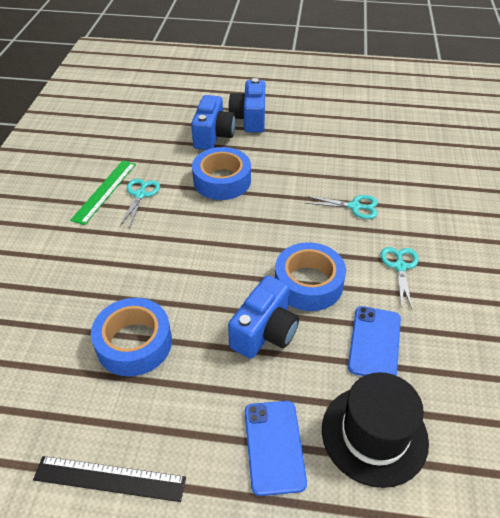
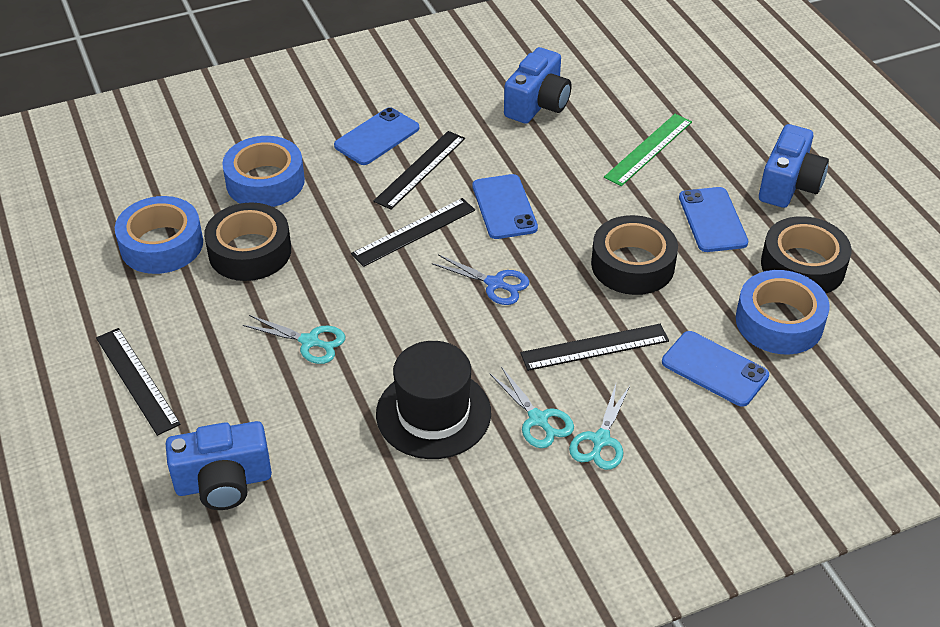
black ruler: [33,456,186,502] = 1 -> [96,328,181,436] [351,198,475,267] [373,131,465,210] [520,324,669,371] = 4
black tape: none = 0 -> [204,202,291,281] [591,215,678,295] [761,216,852,293] = 3
blue phone: [245,401,307,496] [348,306,401,376] = 2 -> [334,107,419,165] [472,174,538,239] [662,331,769,407] [679,187,748,252] = 4
blue scissors: none = 0 -> [432,254,529,305] = 1

